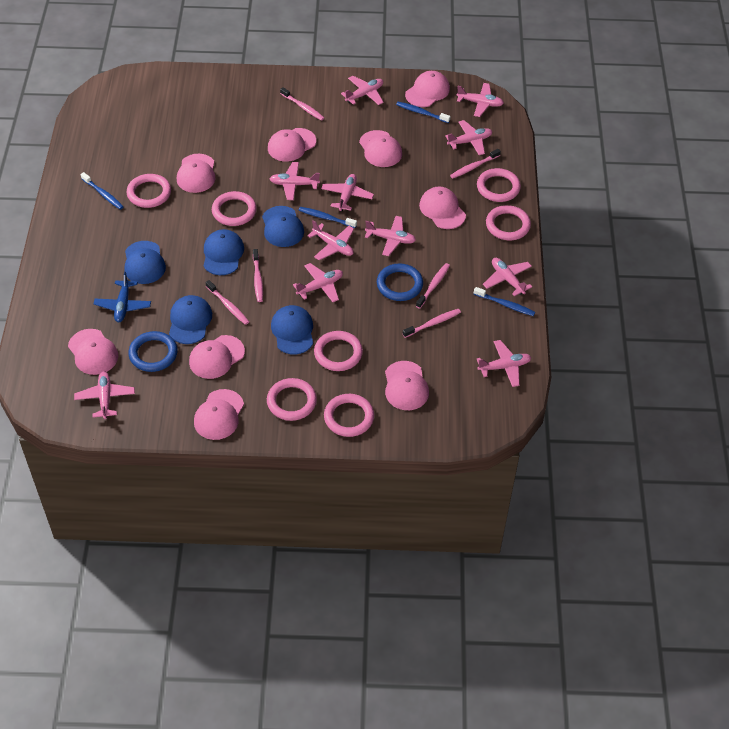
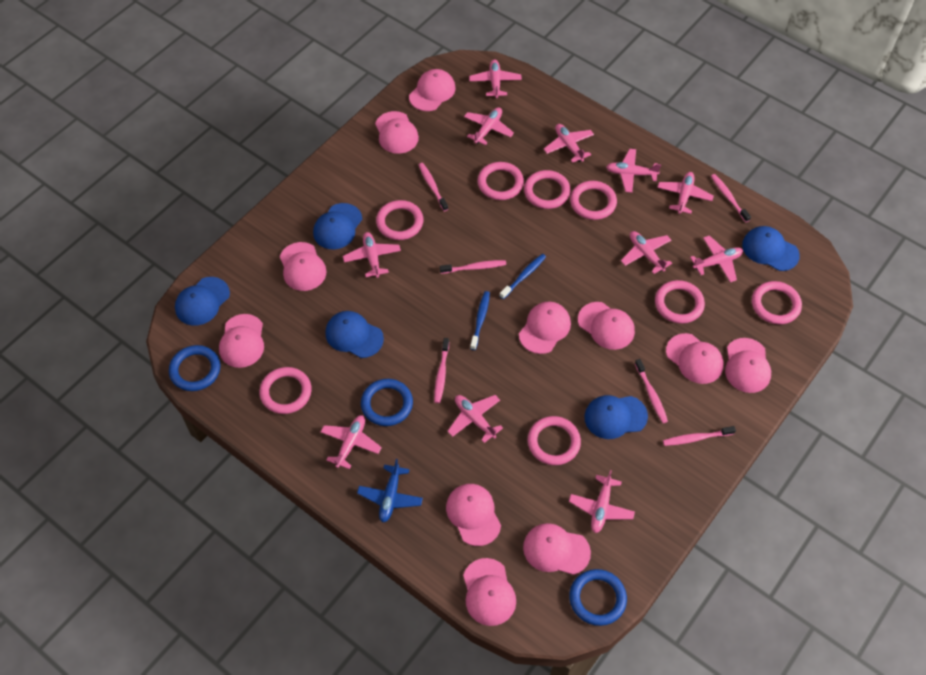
blue ring: [128,331,178,372] [377,263,423,301] = 2 -> [169,345,220,391] [361,379,413,426] [569,569,627,626] = 3
blue toothbrush: [80,172,124,210] [299,207,357,228] [396,102,451,123] [474,287,535,316] = 4 -> [470,291,490,350] [500,254,546,299] = 2
pink cap: [68,329,118,375] [177,154,215,193] [189,335,245,379] [194,389,244,440] [268,128,316,162] [359,130,402,167] [385,361,429,410] [405,71,450,107] [419,186,466,229] = 9 -> [219,314,264,368] [280,242,326,291] [375,111,419,154] [409,69,456,111] [446,484,501,546] [463,558,516,626] [519,301,571,354] [523,523,591,575] [578,302,635,350] [666,333,724,384] [725,338,771,393] = 11
pink ring: [127,174,171,208] [212,191,257,226] [267,378,317,421] [314,331,363,371] [324,394,374,437] [477,168,521,202] [486,205,531,240] = 7 -> [259,367,312,414] [376,200,424,240] [477,162,524,200] [524,170,571,209] [528,416,581,465] [570,181,617,220] [655,280,705,324] [752,281,802,324] = 8

